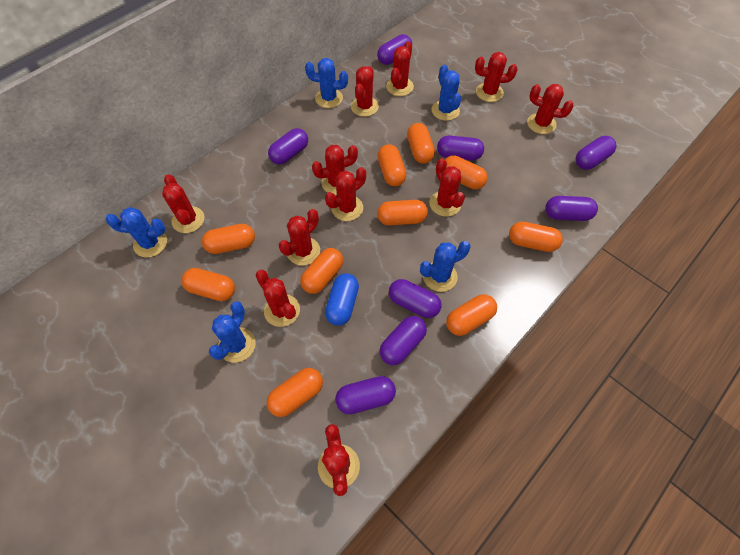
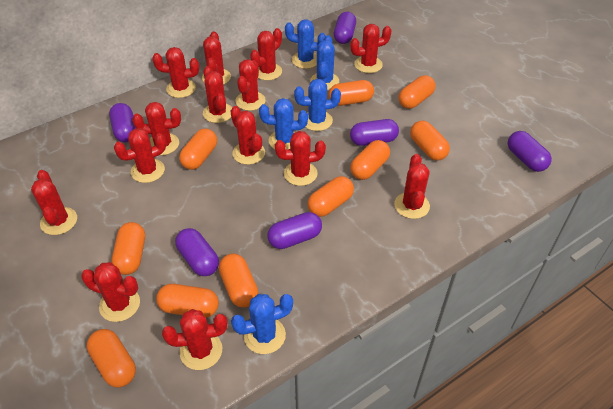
blue capsule: [325,273,359,326] = 1 -> none = 0
purple capsule: [268,128,308,165] [335,376,396,414] [377,34,412,65] [380,316,427,365] [389,279,441,318] [437,136,484,161] [545,196,598,221] [576,136,616,170] = 8 -> [109,103,136,143] [175,228,219,276] [267,212,322,249] [334,12,356,44] [350,119,399,146] [508,131,552,172] = 6
red cactus: [162,175,205,233] [256,270,300,327] [278,209,320,266] [312,145,358,195] [318,424,360,496] [325,167,366,221] [351,66,379,117] [386,41,414,96] [429,158,465,217] [475,52,517,102] [527,84,574,134] = 11 -> [31,170,77,235] [81,262,140,322] [114,128,166,183] [132,102,181,156] [152,47,199,98] [162,309,228,370] [202,31,231,85] [203,66,232,123] [230,106,265,165] [235,59,266,111] [250,28,282,80] [275,131,326,186] [350,24,392,73] [394,154,430,219] = 14

